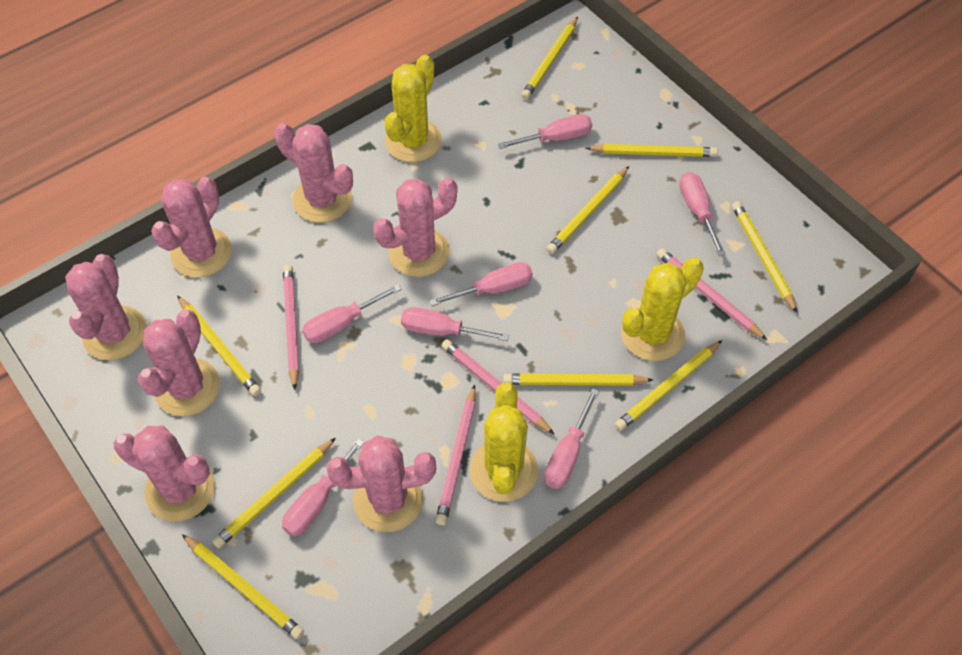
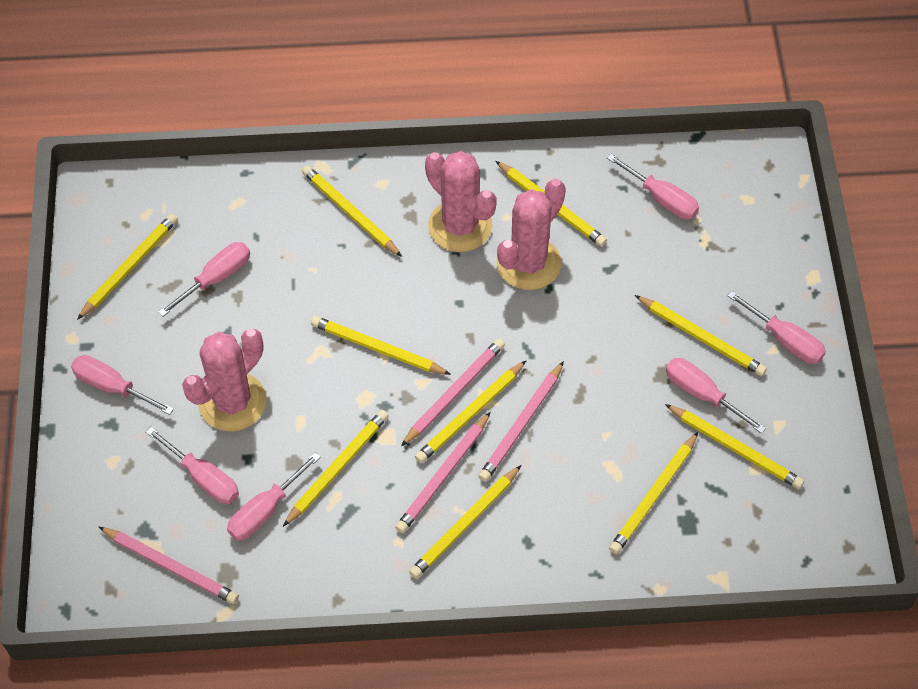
pink cactus: [65,254,147,360] [114,426,215,521] [137,309,220,416] [151,177,232,277] [274,123,353,223] [326,435,436,532] [373,178,457,277] = 7 -> [182,329,267,431] [425,151,497,252] [496,179,566,290] = 3
yellow cactus: [384,55,442,162] [469,383,538,502] [621,257,704,361] = 3 -> none = 0
yellow pencil: [177,295,261,396] [182,534,304,639] [212,438,336,548] [503,373,653,386] [521,17,578,99] [546,166,629,254] [586,144,718,157] [615,340,722,431] [732,201,797,313] = 9 -> [77,214,178,320] [283,410,389,527] [302,165,402,257] [311,316,451,375] [409,465,521,579] [415,360,527,463] [496,161,607,247] [609,432,698,554] [635,295,767,376] [665,404,804,489] = 10

